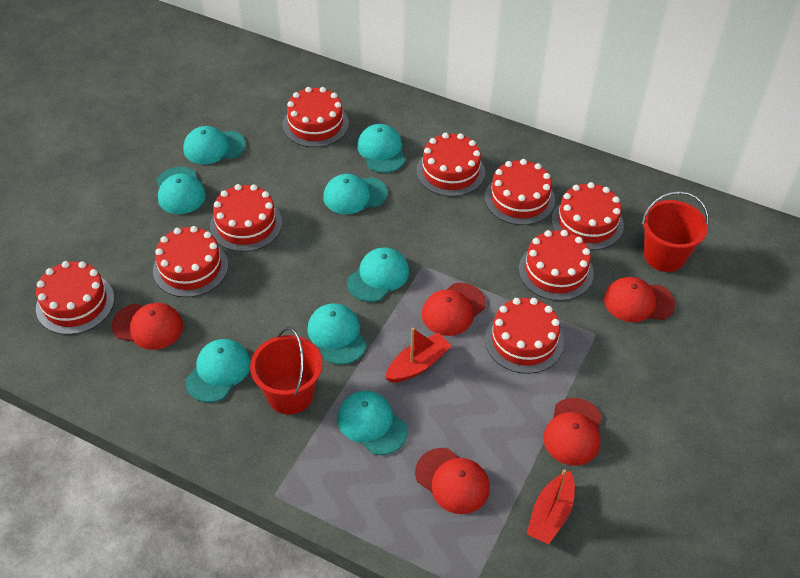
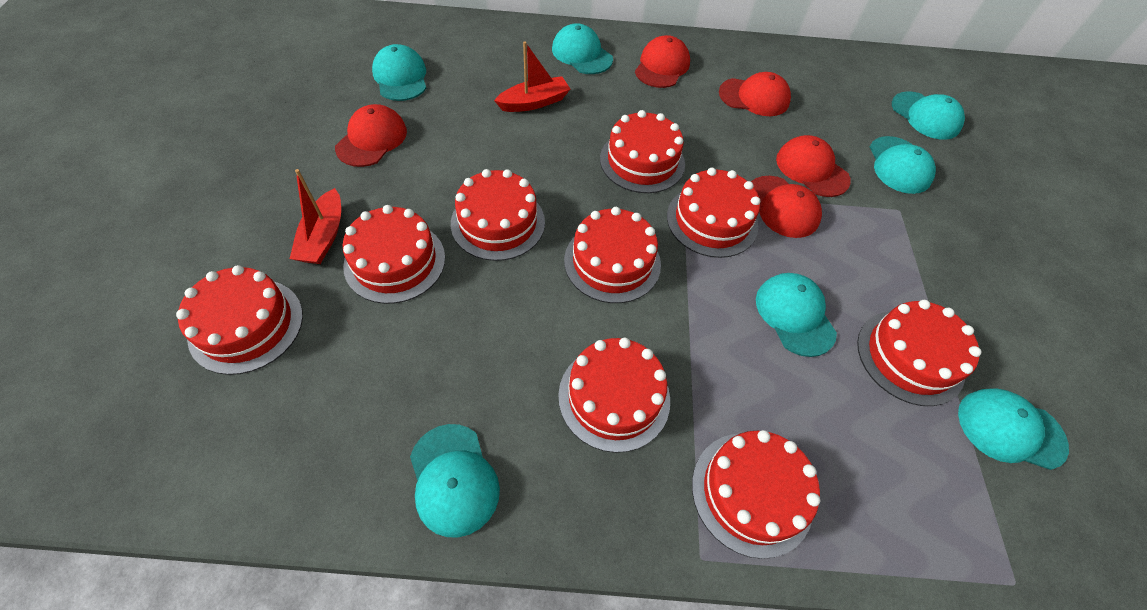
red bucket: [250,327,322,415] [641,191,709,272] = 2 -> none = 0
turquoise cap: [156,167,206,214] [183,126,246,164] [185,339,251,403] [308,303,367,365] [323,174,388,214] [337,391,408,455] [347,247,409,302] [357,124,406,173] = 8 -> [372,44,427,101] [410,424,500,537] [552,23,613,74] [756,273,837,357] [870,136,936,194] [892,91,965,140] [958,389,1069,470] = 7

